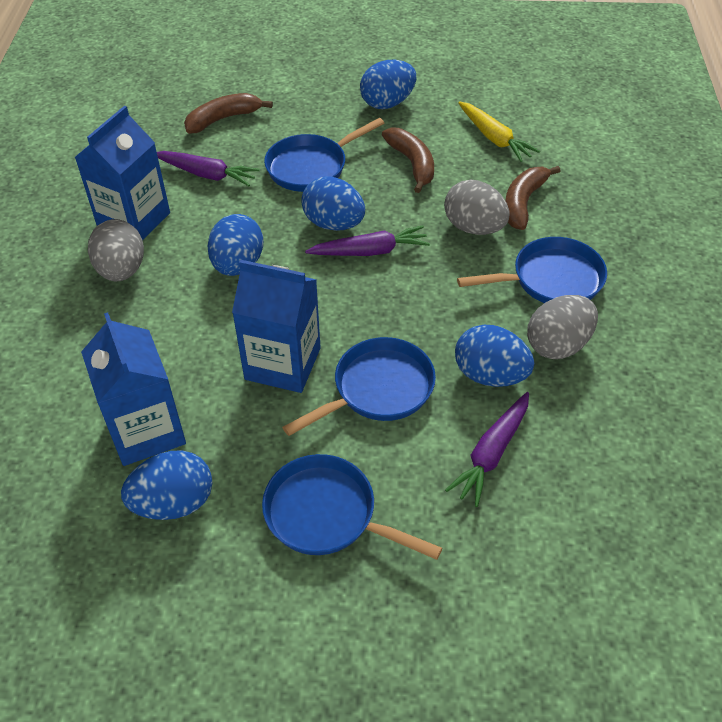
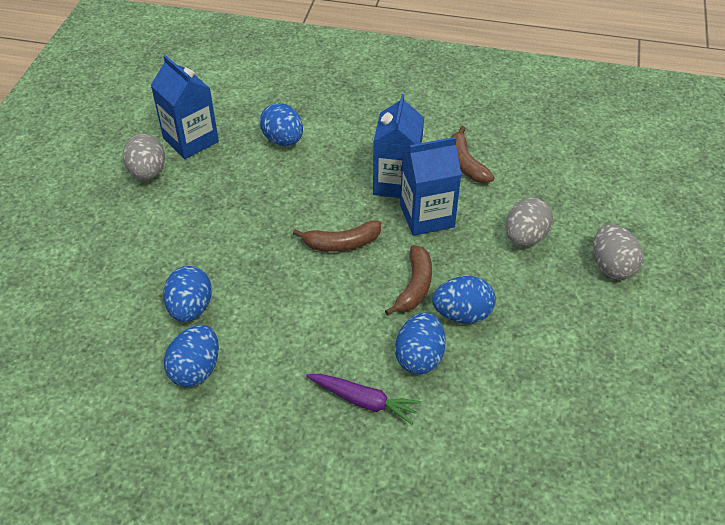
blue pan: [262,454,442,560] [264,118,384,192] [282,337,436,436] [457,237,607,303] = 4 -> none = 0
purple carrot: [157,151,259,186] [305,225,430,256] [445,392,529,507] = 3 -> [306,374,421,425] = 1
yellow carrot: [458,101,540,162] = 1 -> none = 0

